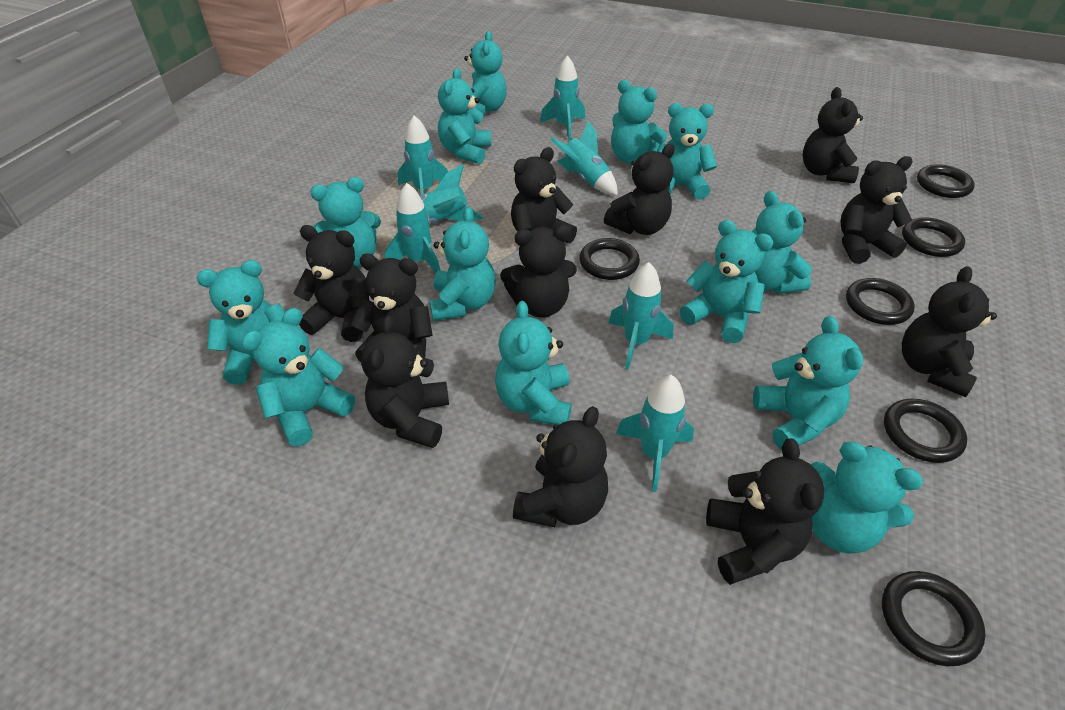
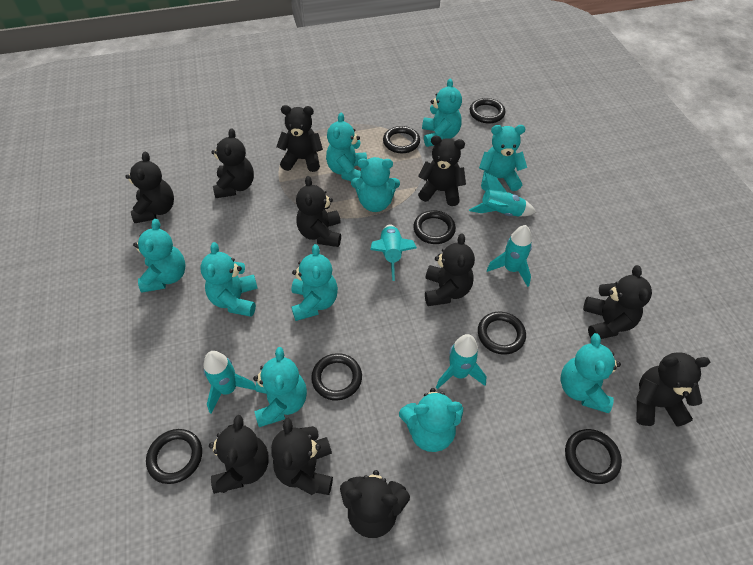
black ring: [579,238,640,280] [846,278,915,325] [882,571,986,666] [884,398,967,463] [902,217,965,257] [917,164,975,198] = 6 -> [146,429,202,484] [311,353,362,401] [383,126,420,153] [413,210,456,244] [470,98,505,124] [478,312,526,355] [565,429,622,484] = 7
turquoise rocket: [385,183,440,273] [392,164,484,225] [398,115,448,195] [540,55,585,140] [550,121,618,196] [608,262,674,370] [616,375,694,492] = 7 -> [204,351,256,413] [370,224,417,281] [436,334,487,389] [469,172,536,217] [487,225,532,287] = 5
turquoise teddy bear: [197,260,285,385] [241,308,355,446] [310,177,381,268] [430,207,496,321] [438,68,491,164] [464,31,507,116] [495,301,572,425] [611,80,667,163] [657,103,717,200] [680,220,774,343] [752,191,812,294] [753,316,863,450] [811,441,923,554] = 13 -> [133,219,186,293] [201,242,258,317] [253,347,307,427] [291,244,338,321] [326,112,367,181] [351,157,400,212] [399,388,463,452] [422,78,462,147] [479,125,527,191] [560,333,621,413] = 10

